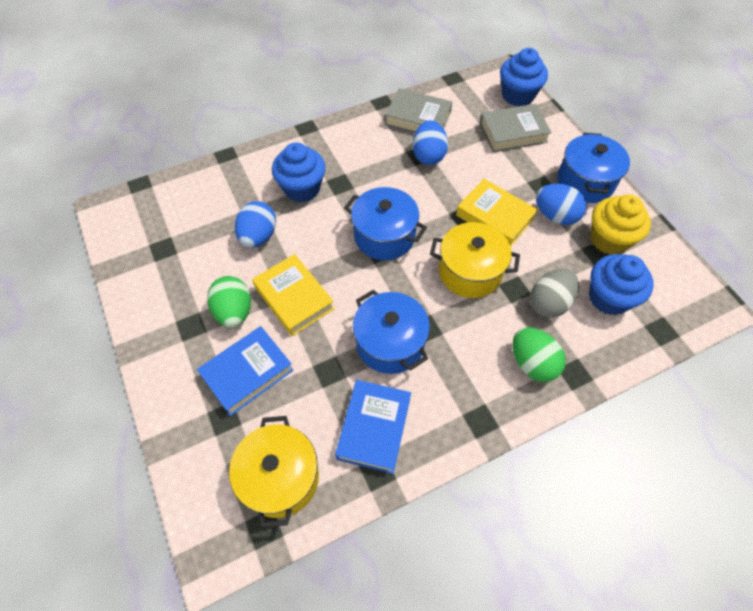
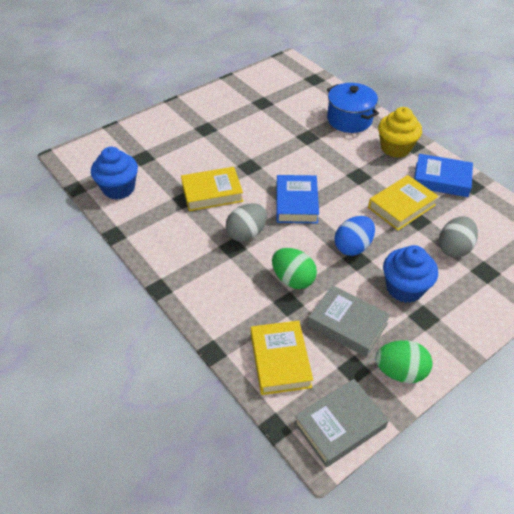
blue cupcake: [272,142,326,202] [500,48,548,106] [589,254,654,315] = 3 -> [91,147,138,200] [383,245,438,303] = 2
blue egg: [235,201,276,248] [413,120,448,165] [536,184,587,225] = 3 -> [335,216,375,256] = 1
blue pot: [344,187,427,260] [353,289,430,374] [558,133,630,203] = 3 -> [327,83,379,133] = 1
grey egg: [530,269,579,318] = 1 -> [226,203,267,242] [439,216,478,258] = 2
yellow book: [252,254,334,336] [456,179,538,246] = 2 -> [181,167,243,211] [251,321,313,395] [368,175,439,230] = 3
yellow pot: [229,416,319,528] [430,222,520,298] = 2 -> none = 0

